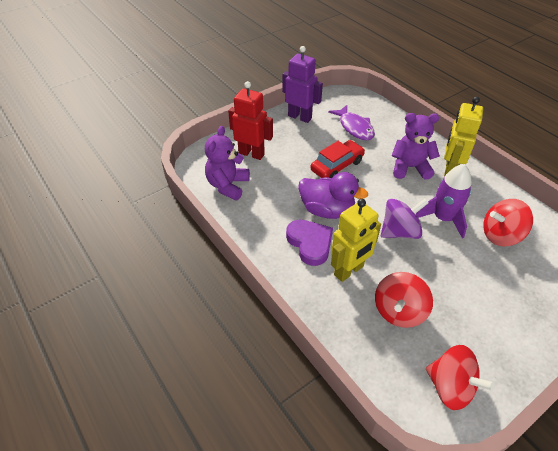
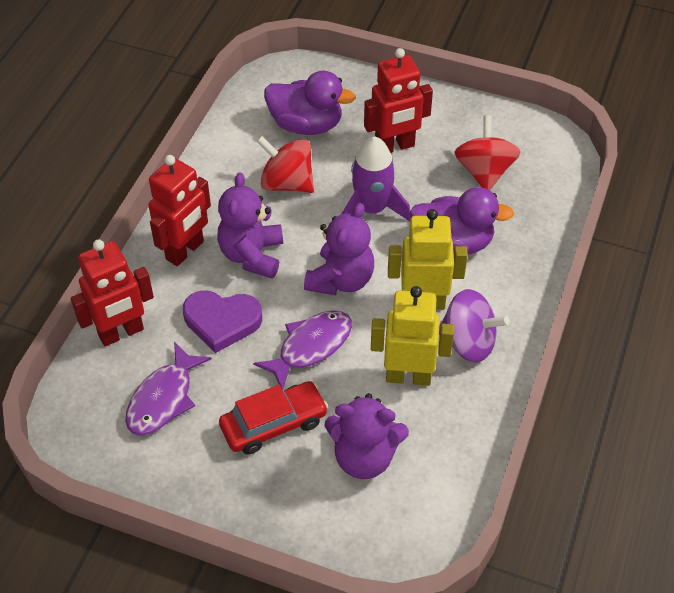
purple duck: [298,172,368,219] = 1 -> [264,71,356,135] [409,187,514,255] = 2
purple fish: [328,105,375,140] = 1 -> [125,342,212,435] [253,310,352,389] = 2
purple robot: [282,46,323,123] = 1 -> none = 0
purple teddy bear: [205,126,250,201] [392,113,440,180] = 2 -> [217,173,283,278] [304,203,374,295] [325,393,409,479] = 3
red robot: [228,81,273,160] = 1 -> [71,239,154,346] [148,155,211,266] [364,48,433,153] = 3
red spinning top: [375,272,433,328] [426,345,495,410] [483,199,533,246] = 3 -> [256,136,314,193] [454,115,520,190] = 2

